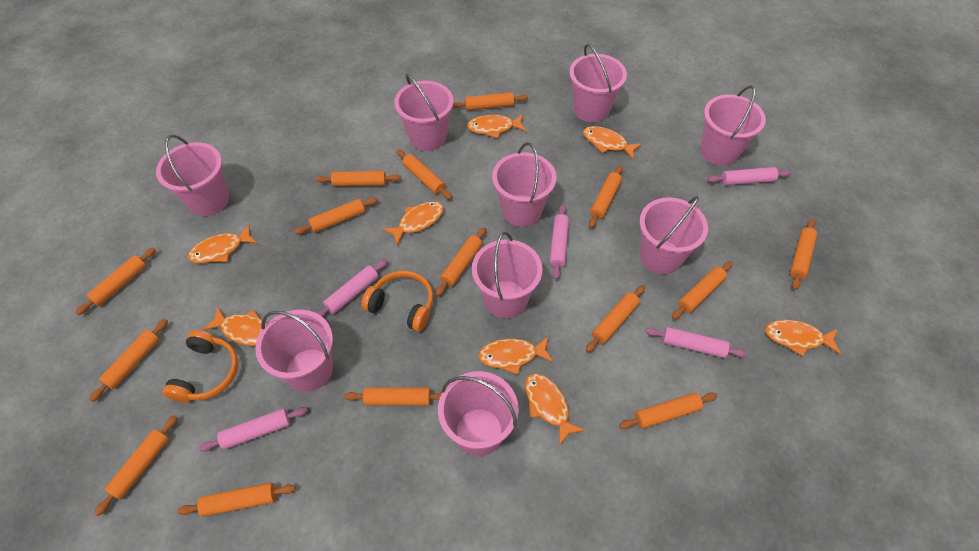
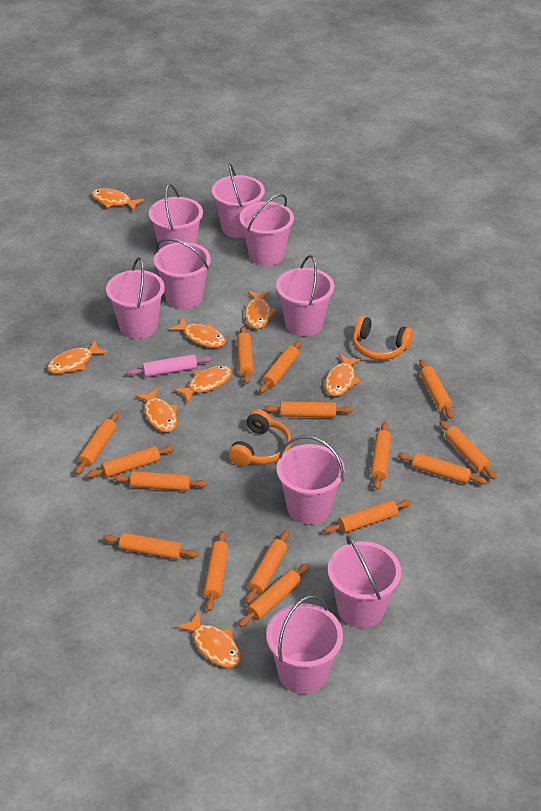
pink rolling pin: [198,407,308,452] [317,259,388,317] [550,204,569,279] [645,327,747,358] [708,167,791,185] = 5 -> [127,354,212,377] = 1

